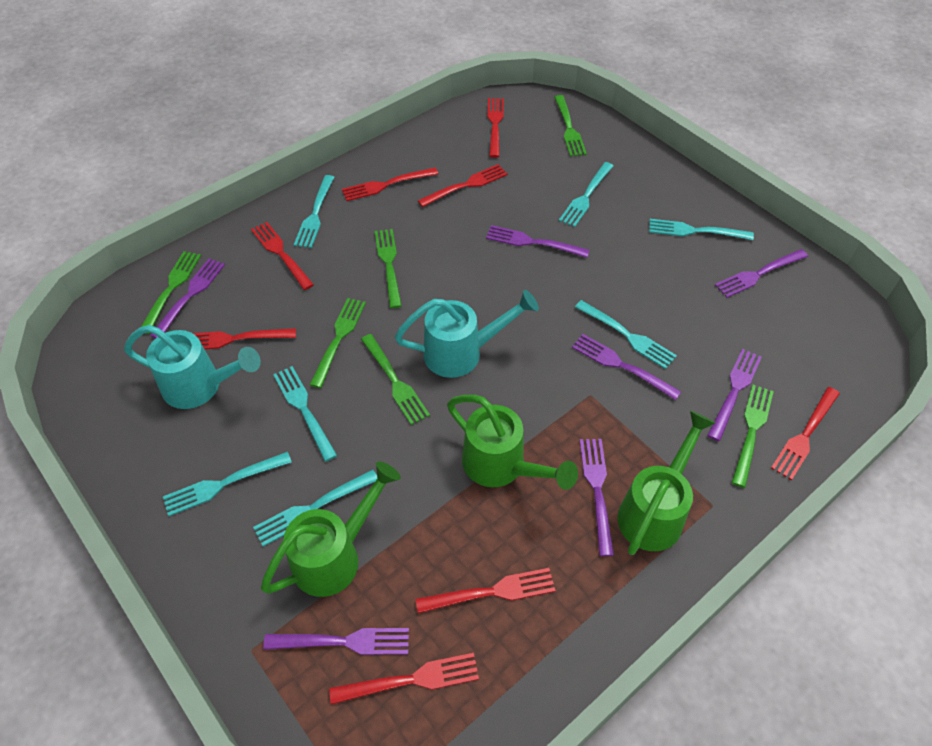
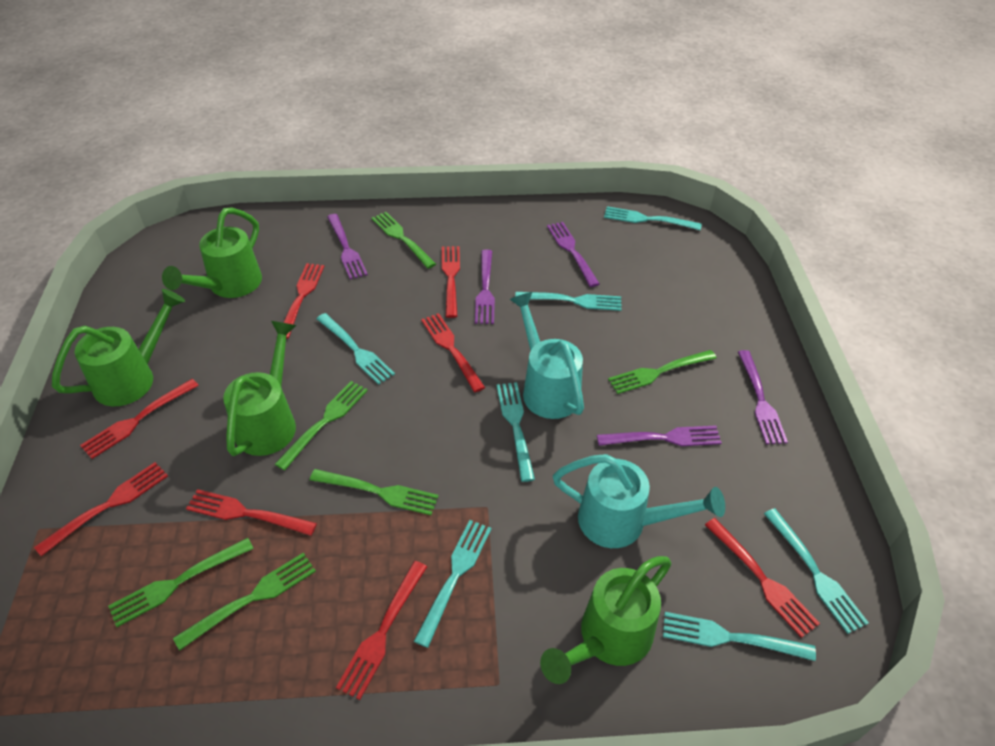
green watering can: [261,461,401,597] [447,395,578,490] [617,411,715,555] = 3 -> [52,289,185,406] [162,208,262,298] [223,321,297,456] [540,556,671,684] = 4
purple fork: [150,258,225,339] [263,628,409,655] [486,225,590,258] [572,334,681,400] [580,439,614,556] [707,349,762,441] [715,249,808,298] = 7 -> [327,214,368,279] [475,250,495,324] [547,222,600,287] [597,425,722,446] [738,350,788,444] = 5

